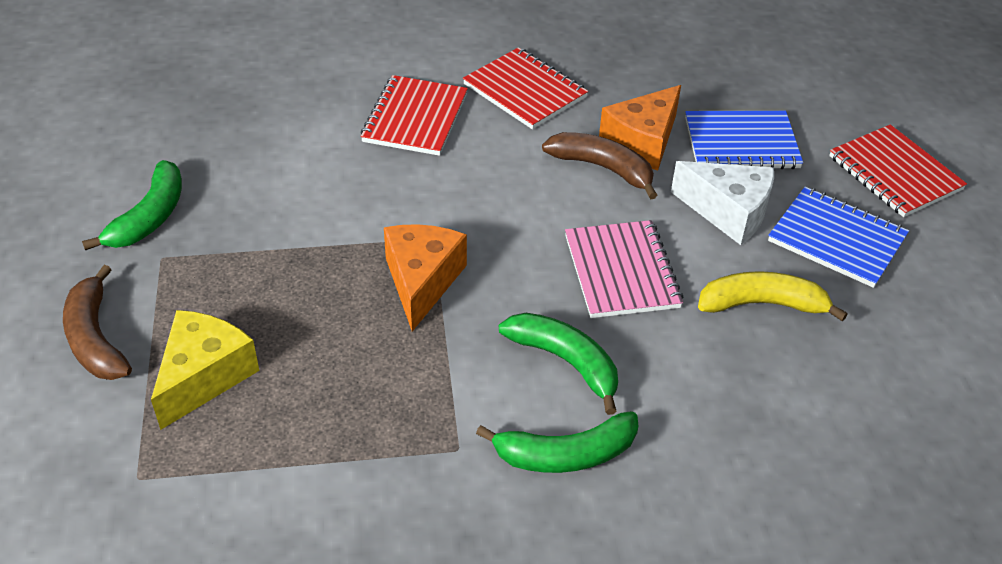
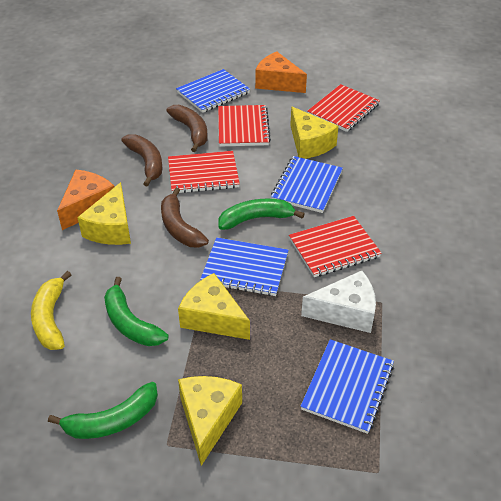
blue notebook: [685,111,803,169] [768,187,909,288] = 2 -> [176,69,250,113] [200,237,288,296] [271,156,343,213] [301,339,394,434] = 4
brown banana: [63,265,132,380] [542,132,657,199] = 2 -> [121,134,163,187] [161,188,209,248] [166,105,208,152] = 3
pink notebook: [565,220,683,318] = 1 -> none = 0
red notebook: [361,75,468,156] [463,47,588,129] [829,124,967,217] = 3 -> [168,151,240,193] [218,105,271,147] [289,216,382,277] [307,84,380,132] = 4
yellow cheese: [151,310,259,430] = 1 -> [77,182,131,245] [178,273,250,340] [178,376,242,466] [290,107,339,159] = 4

